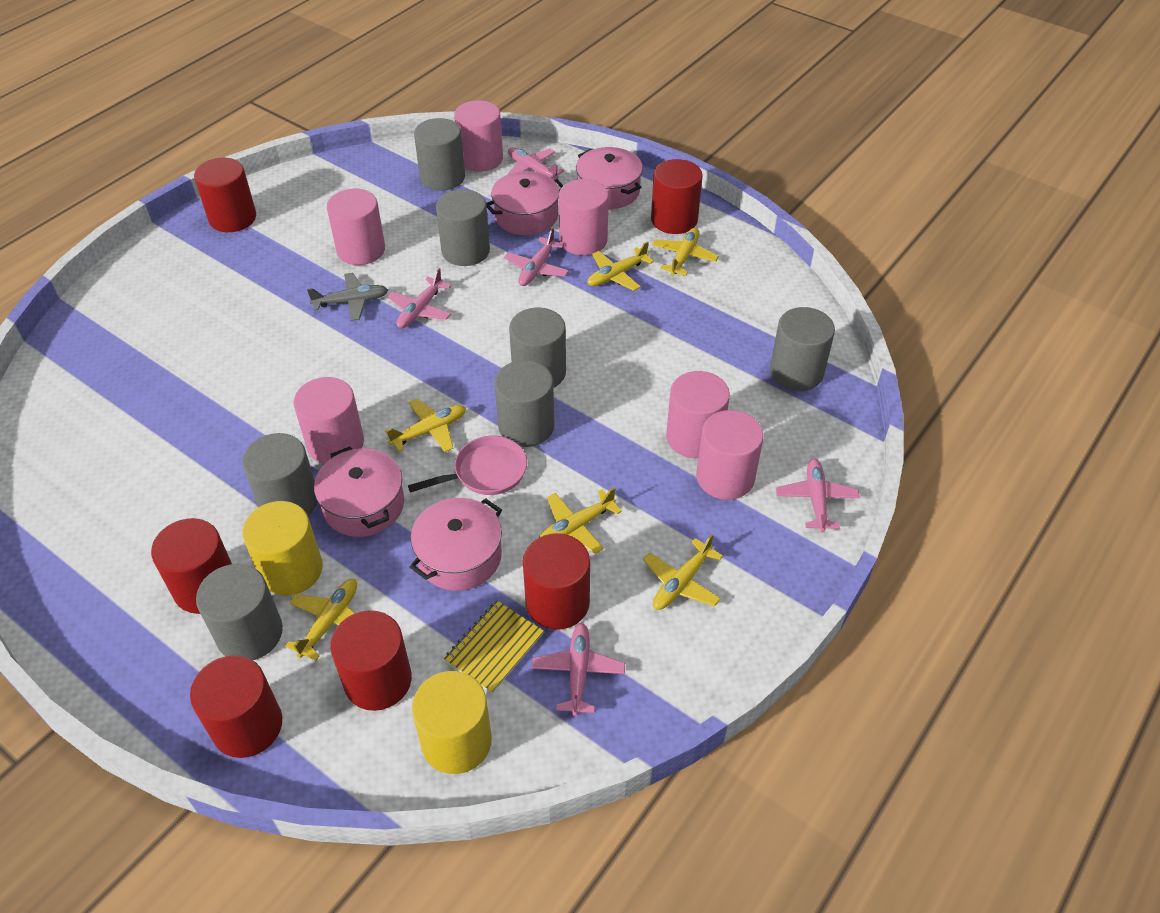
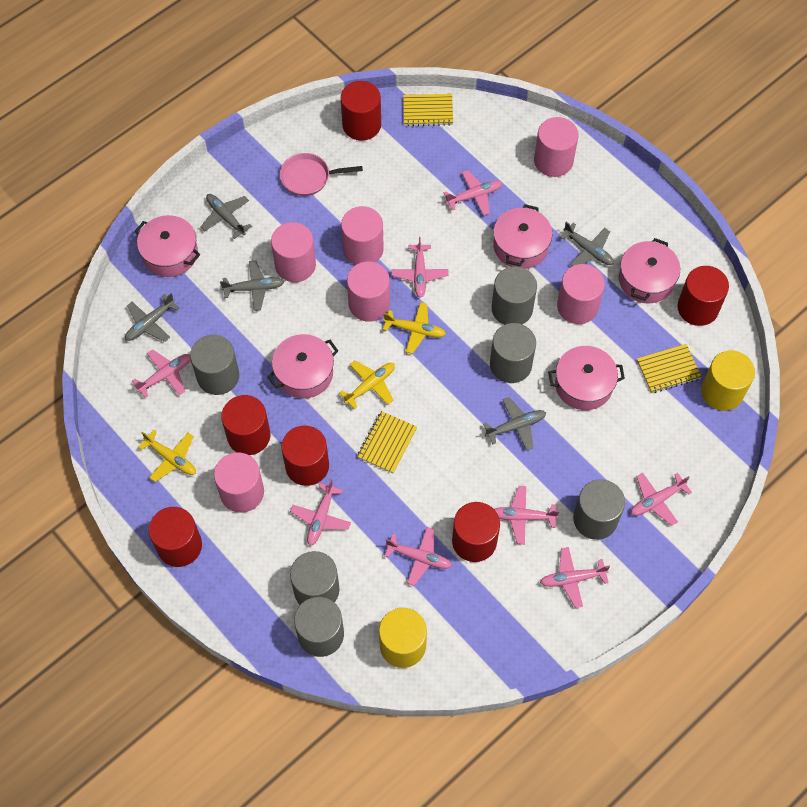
grey cylinder: [196,564,283,660] [242,433,318,515] [414,118,465,191] [436,189,490,266] [494,360,554,447] [509,307,566,388] [770,307,835,391] = 7 -> [190,335,239,395] [290,551,340,605] [294,597,344,657] [490,323,536,383] [492,266,537,325] [573,479,625,540] = 6
grey plane: [307,273,388,321] = 1 -> [125,293,179,342] [201,194,252,239] [220,260,284,311] [483,397,546,451] [559,222,614,266] = 5
pink plane: [387,268,451,328] [504,228,569,286] [507,147,564,179] [532,623,625,716] [776,459,860,532] = 5 -> [132,350,191,398] [290,479,351,546] [385,527,452,586] [392,237,448,298] [444,170,502,216] [494,486,559,544] [540,547,610,608] [631,473,692,526] = 8
pink pot: [314,446,404,537] [410,498,502,591] [486,171,564,235] [576,147,643,209] = 4 -> [134,215,200,277] [267,334,338,399] [493,204,552,269] [548,346,625,410] [619,238,680,304] = 5
yellow notebook: [444,601,544,694] = 1 -> [357,411,417,473] [403,94,453,126] [637,344,702,393] = 3
yellow plane: [285,579,357,661] [385,399,466,452] [539,487,622,554] [587,242,654,291] [643,534,723,610] [652,228,719,276] = 6 -> [138,430,196,482] [339,360,395,409] [383,302,446,354] = 3

